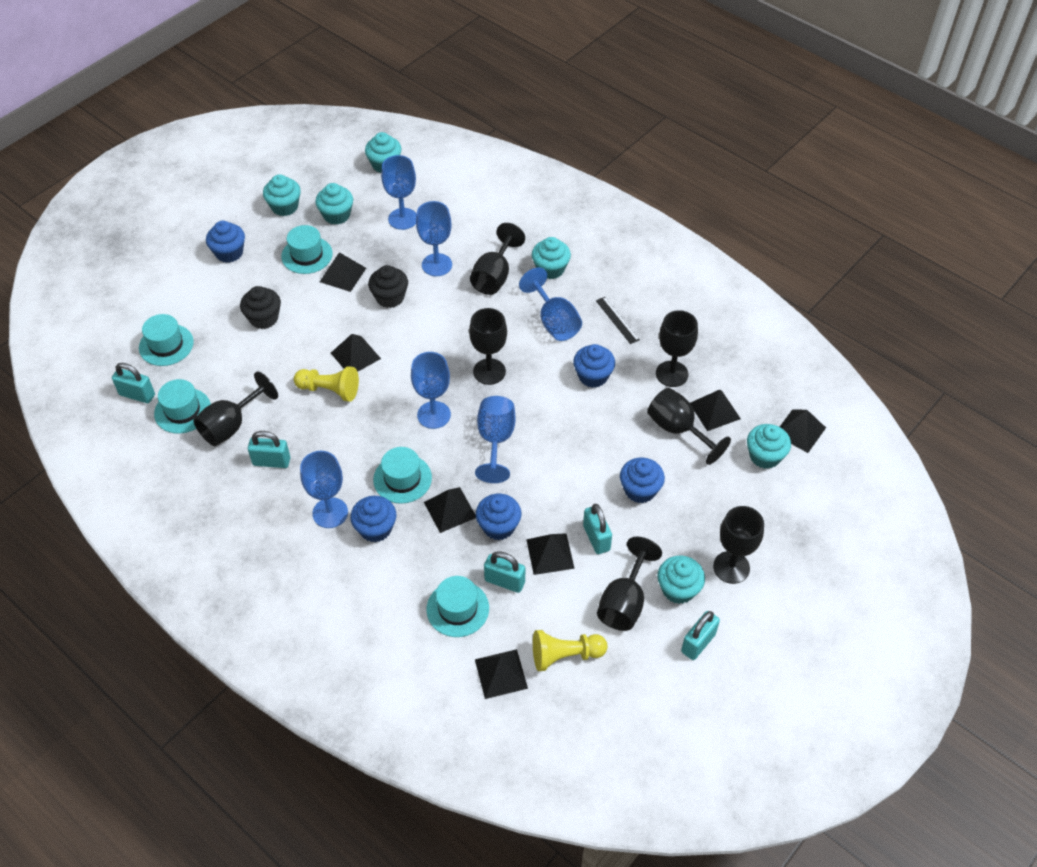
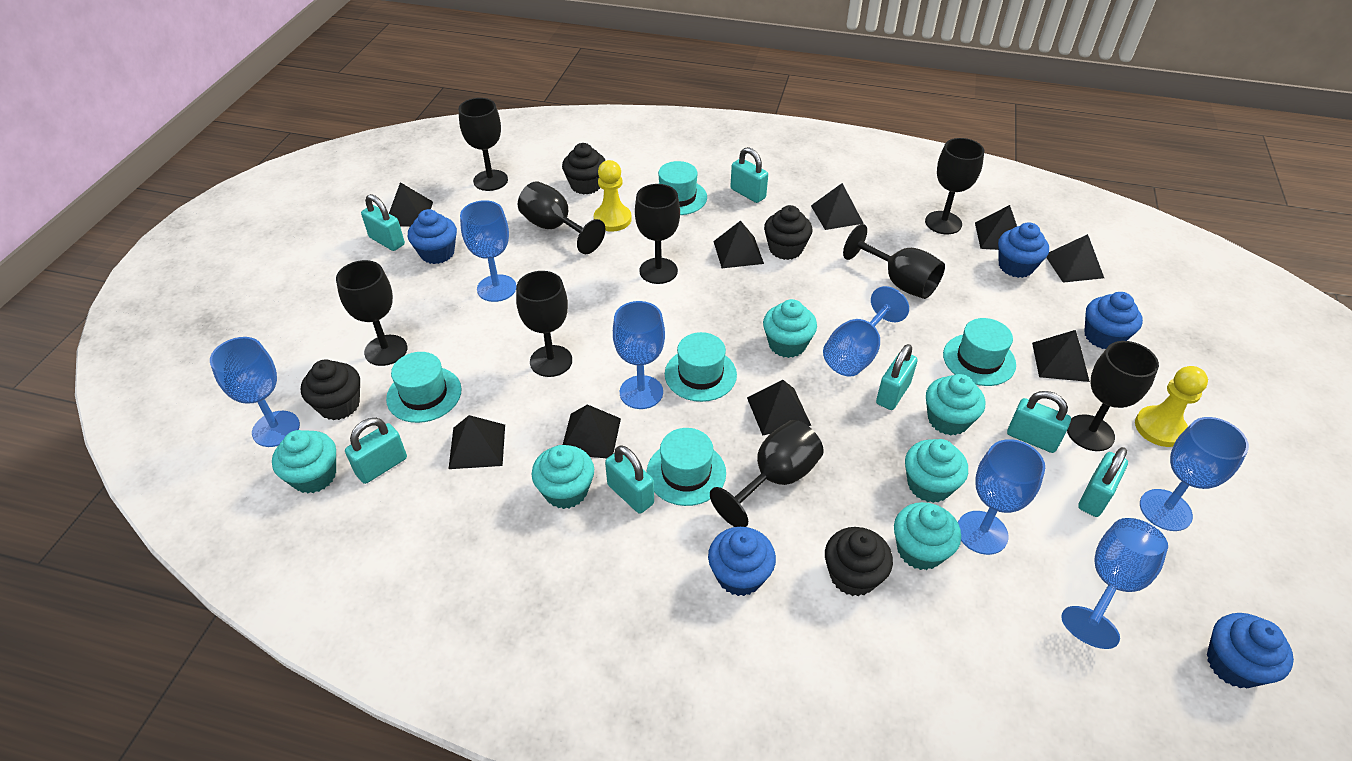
black cupcake: [240,286,281,329] [368,265,408,308] = 2 -> [301,360,360,420] [562,143,605,195] [764,205,813,260] [825,527,893,597] = 4
black goblet: [193,372,278,446] [469,308,507,385] [470,223,525,295] [597,537,662,631] [647,388,731,465] [656,310,698,387] [713,506,764,584] = 7 -> [336,260,407,366] [458,98,508,191] [516,271,572,377] [518,181,605,254] [635,184,680,284] [710,420,824,527] [843,224,945,299] [925,138,984,234] [1067,341,1159,451] = 9
black pyramid: [320,252,366,292] [331,334,381,372] [424,487,476,533] [475,649,528,699] [526,533,575,575] [690,390,741,431] [780,410,826,453] = 7 -> [389,182,433,227] [449,415,505,469] [563,404,621,459] [713,220,764,268] [747,380,811,436] [811,183,864,230] [975,205,1017,250] [1032,330,1090,382] [1046,234,1104,283] = 9
black ruler: [596,297,640,344] = 1 -> none = 0
blue goblet: [300,451,348,528] [381,155,417,230] [411,352,451,429] [416,201,452,276] [475,396,515,483] [519,268,582,341] = 6 -> [210,337,300,447] [460,200,516,302] [613,301,665,409] [823,286,909,377] [958,439,1045,555] [1061,518,1168,649] [1140,417,1249,531] = 7
turquoise padlock: [112,363,155,403] [248,431,290,468] [484,551,525,593] [583,504,612,554] [681,611,720,660] = 5 -> [345,418,407,484] [361,194,405,251] [605,445,654,513] [730,147,768,203] [876,344,918,410] [1007,391,1071,453] [1078,447,1128,517] = 7

